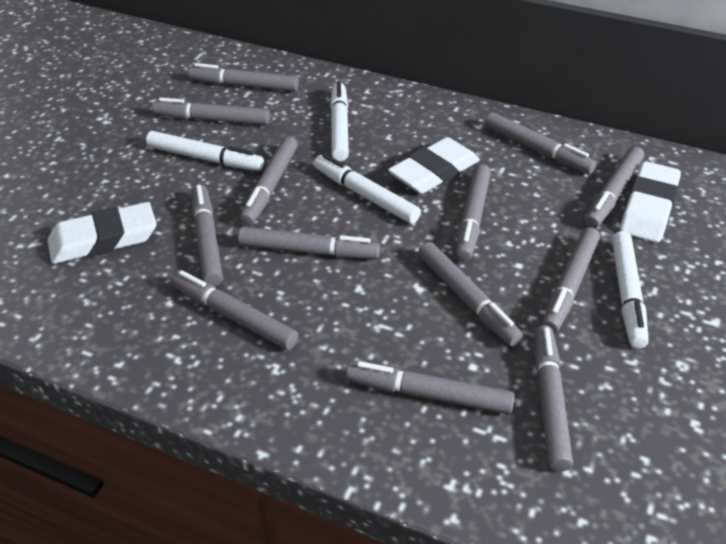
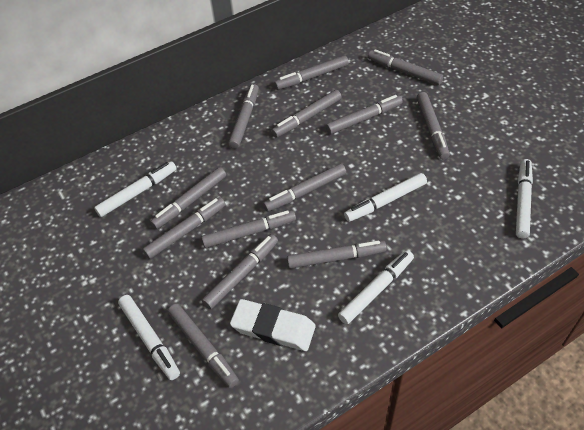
white eraser: [47,202,157,264] [388,137,480,194] [620,161,681,243] = 3 -> [230,299,316,351] = 1
white marker: [146,131,264,171] [314,154,421,224] [330,82,349,161] [612,231,649,349] = 4 -> [94,161,177,217] [118,295,180,380] [338,250,414,324] [344,173,427,222] [516,159,533,238] = 5

